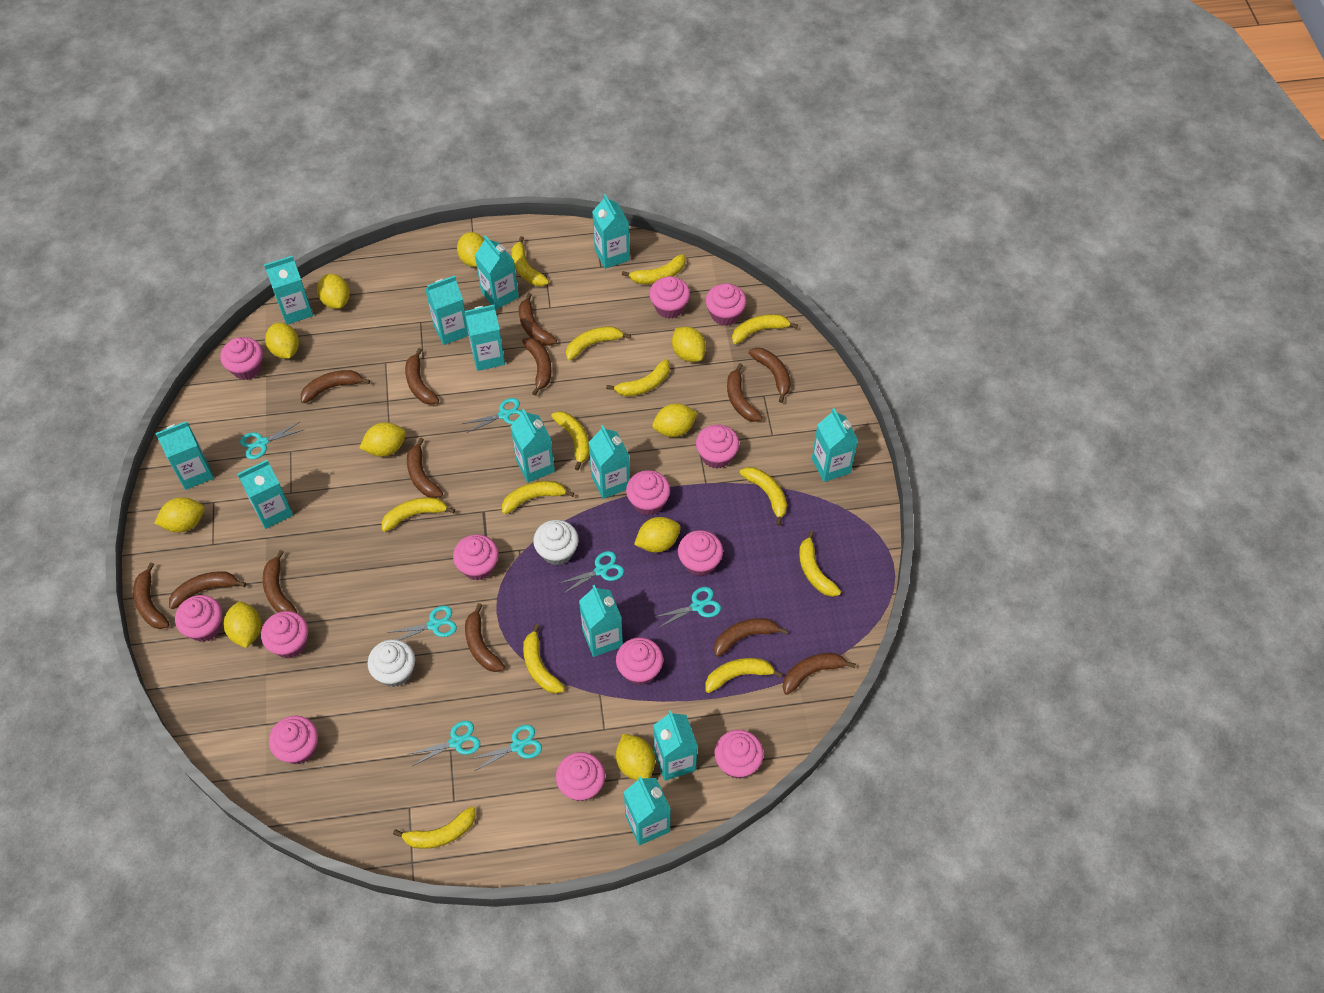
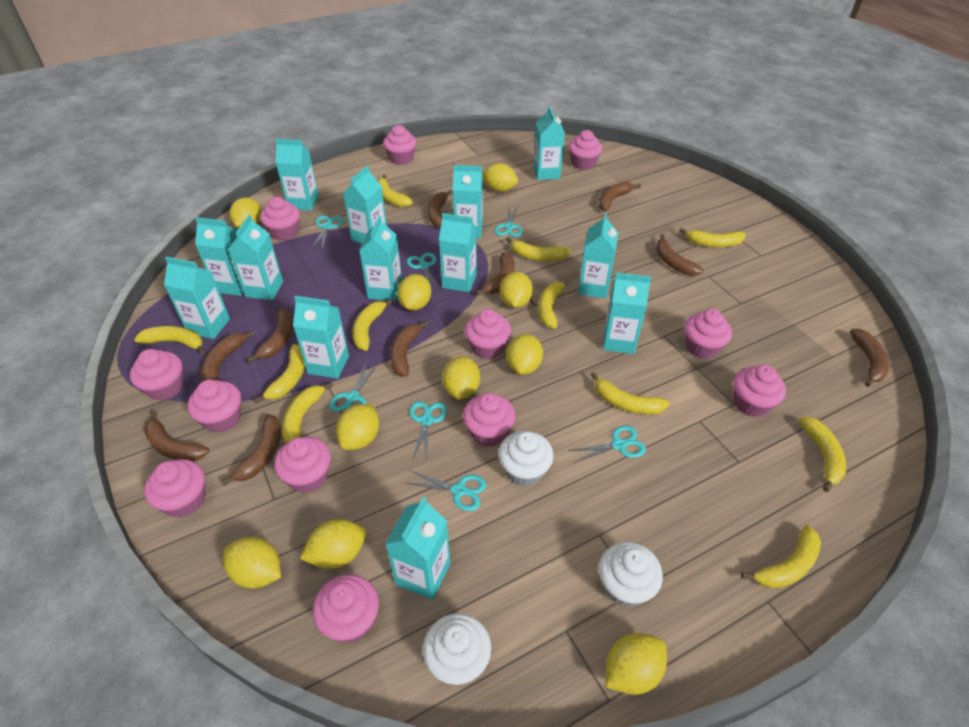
brown banana: [133,562,170,629] [169,571,246,609] [263,550,297,613] [301,370,370,403] [405,348,439,405] [407,438,443,498] [465,603,505,672] [519,293,557,346] [522,338,552,395] [714,618,788,657] [727,363,763,422] [749,348,791,403] [783,653,856,695] = 13 -> [144,411,209,461] [200,330,255,381] [221,414,281,486] [247,308,293,363] [390,321,428,377] [428,190,453,228] [476,252,515,295] [599,182,641,211] [656,234,703,276] [850,329,889,387] = 10
pink cupcake: [175,595,222,642] [220,337,263,380] [261,611,308,658] [269,716,318,764] [453,534,499,581] [556,752,605,802] [616,638,663,685] [626,470,670,515] [649,276,690,319] [678,530,723,576] [696,424,739,469] [706,283,746,326] [714,730,764,779] = 13 -> [130,349,183,401] [144,459,206,518] [187,380,241,433] [260,197,300,241] [274,437,331,493] [313,574,379,643] [383,125,417,165] [463,393,515,447] [465,309,511,359] [568,130,602,170] [684,309,732,359] [733,365,786,417] = 12
white cupcake: [368,639,415,687] [533,520,579,565] = 2 -> [423,613,491,685] [498,431,554,487] [599,542,663,607] = 3
yellow banana: [382,497,455,532] [393,806,476,849] [502,481,574,514] [511,236,549,286] [523,624,565,694] [551,411,589,470] [566,326,631,360] [606,359,670,396] [622,254,686,284] [705,658,783,693] [732,314,798,344] [740,467,787,526] [799,531,841,597] = 13 -> [134,326,205,354] [254,344,305,403] [282,382,333,443] [353,299,393,351] [378,175,413,207] [506,237,571,261] [538,280,571,329] [590,372,670,415] [679,228,745,247] [741,525,821,589] [799,416,846,492] = 11

